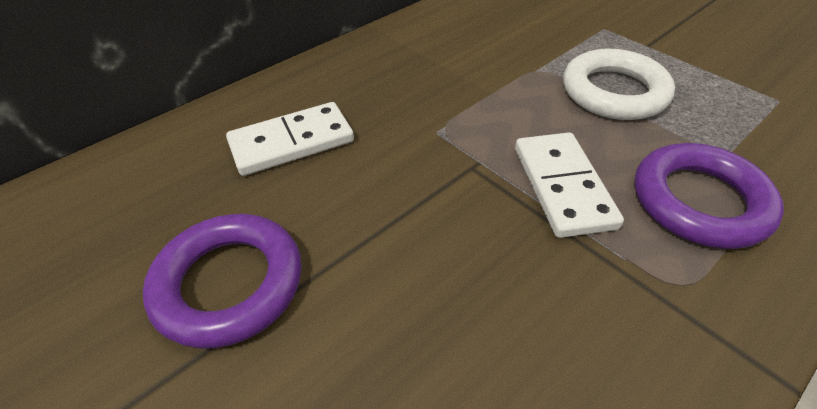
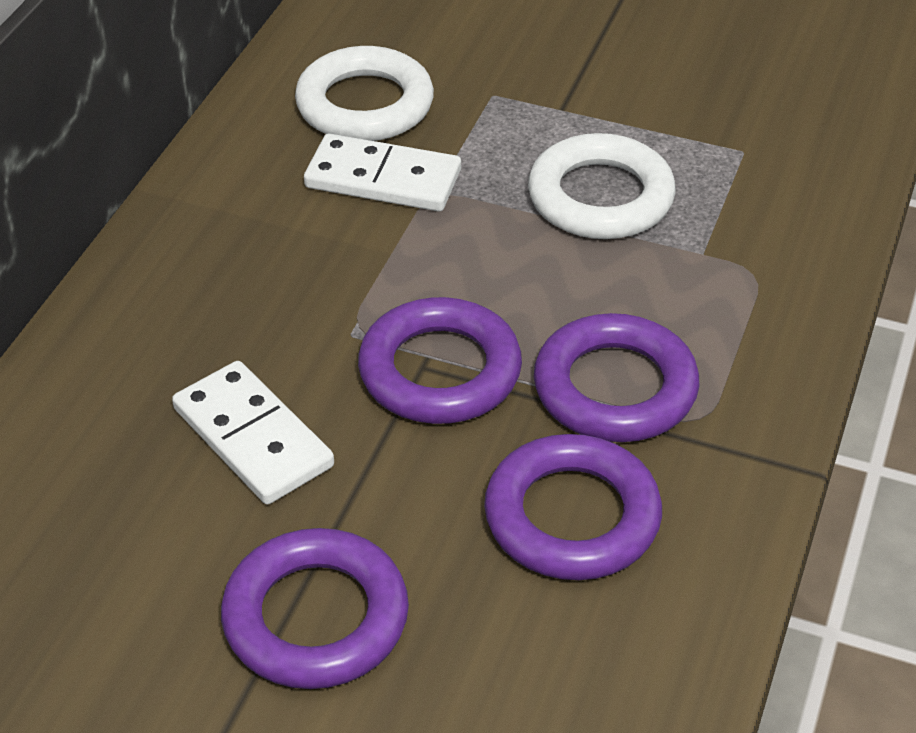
purple ring: [143,214,302,349] [635,143,784,249] = 2 -> [221,528,409,689] [358,297,522,424] [484,434,662,580] [534,313,699,442] = 4
white ring: [563,49,675,120] = 1 -> [295,46,434,141] [528,133,676,239] = 2

